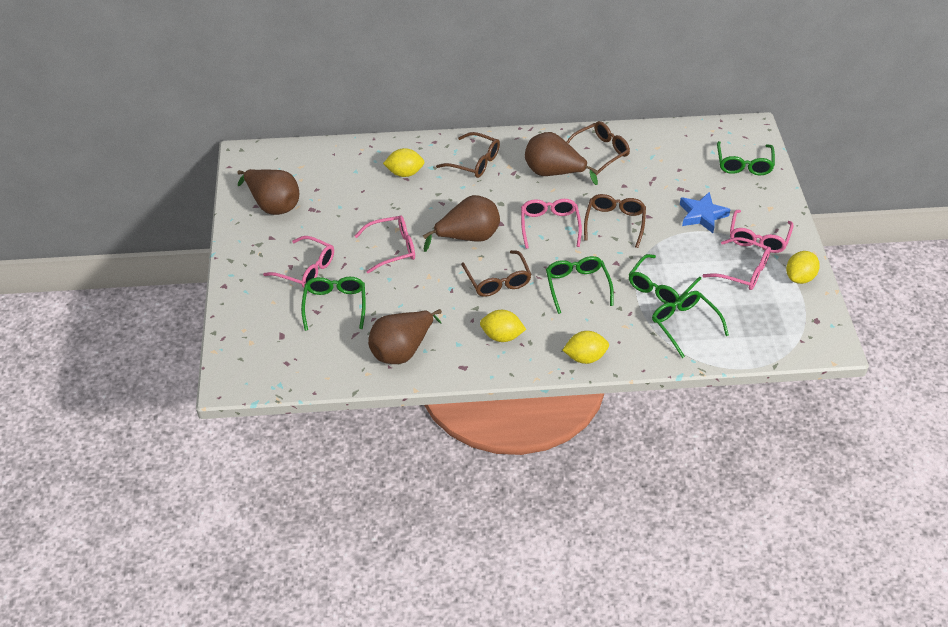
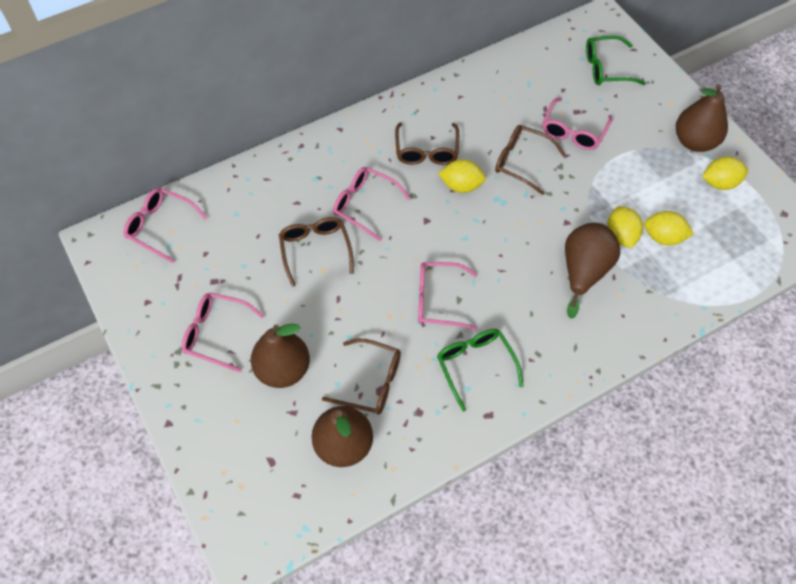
blue star: [680,192,731,233] = 1 -> none = 0
green glasses: [301,277,366,331] [546,256,614,314] [629,254,701,303] [652,291,729,358] [717,141,775,175] = 5 -> [437,329,523,412] [586,36,646,85] = 2

